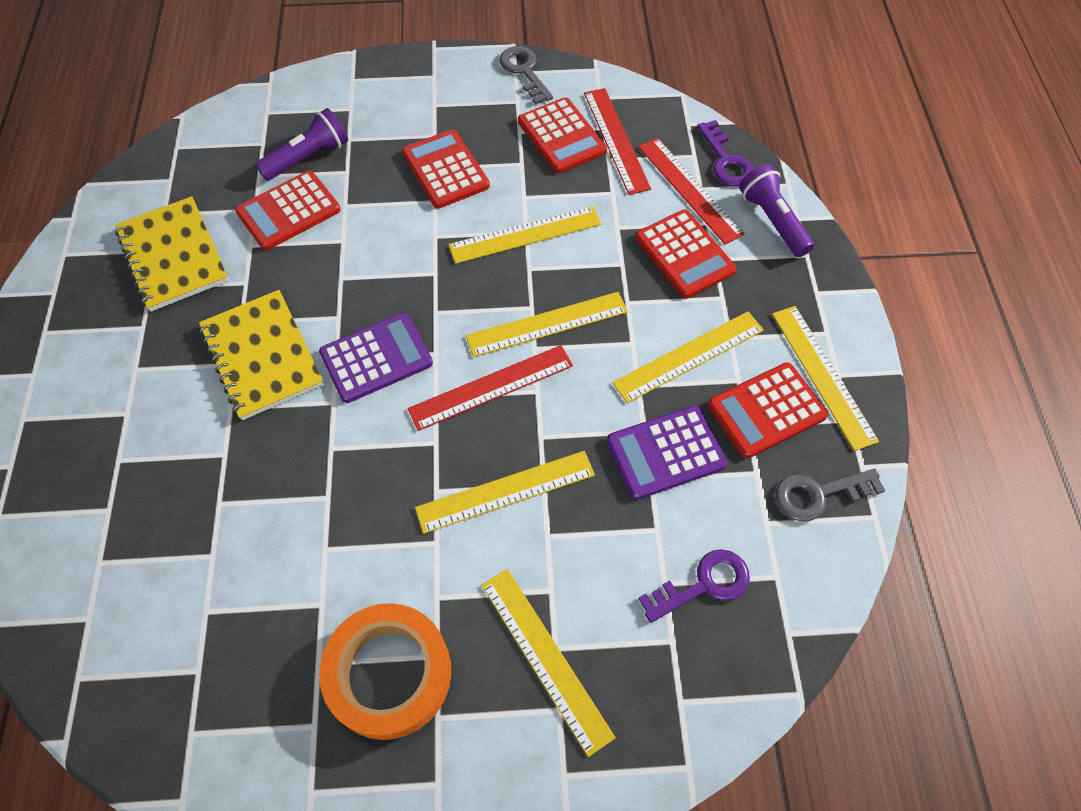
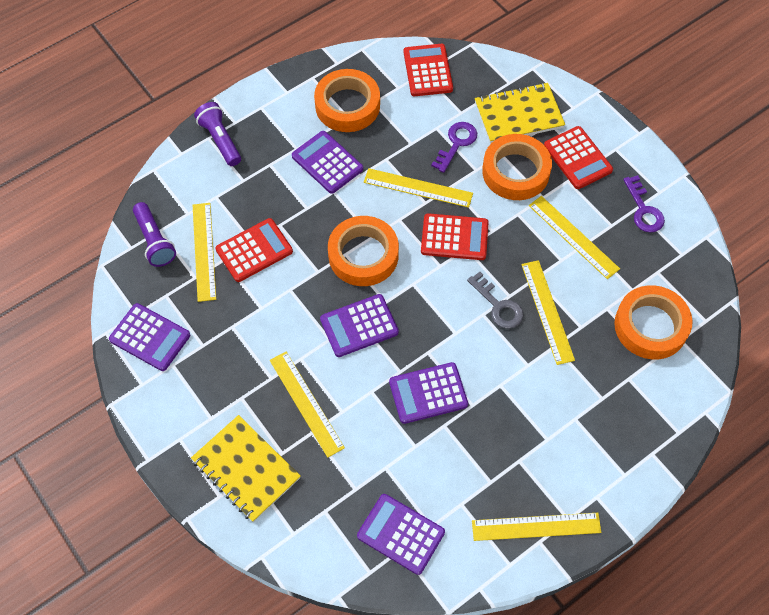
grey key: [499,46,553,104] [775,468,885,522] = 2 -> [467,272,523,329] = 1
orange tape: [319,603,451,740] = 1 -> [314,69,380,132] [328,216,399,286] [482,134,552,200] [614,285,693,360] = 4
purple calculator: [319,313,433,403] [607,406,727,500] = 2 -> [109,303,190,371] [292,131,363,194] [320,294,399,357] [357,494,445,575] [389,362,468,424] = 5
red calculator: [235,171,341,250] [402,129,490,209] [518,97,607,173] [635,210,737,298] [708,362,828,458] = 5 -> [215,218,293,282] [404,44,453,96] [421,213,489,260] [544,126,613,189] = 4
red ruler: [408,345,573,431] [584,88,651,195] [638,138,745,245] = 3 -> none = 0

